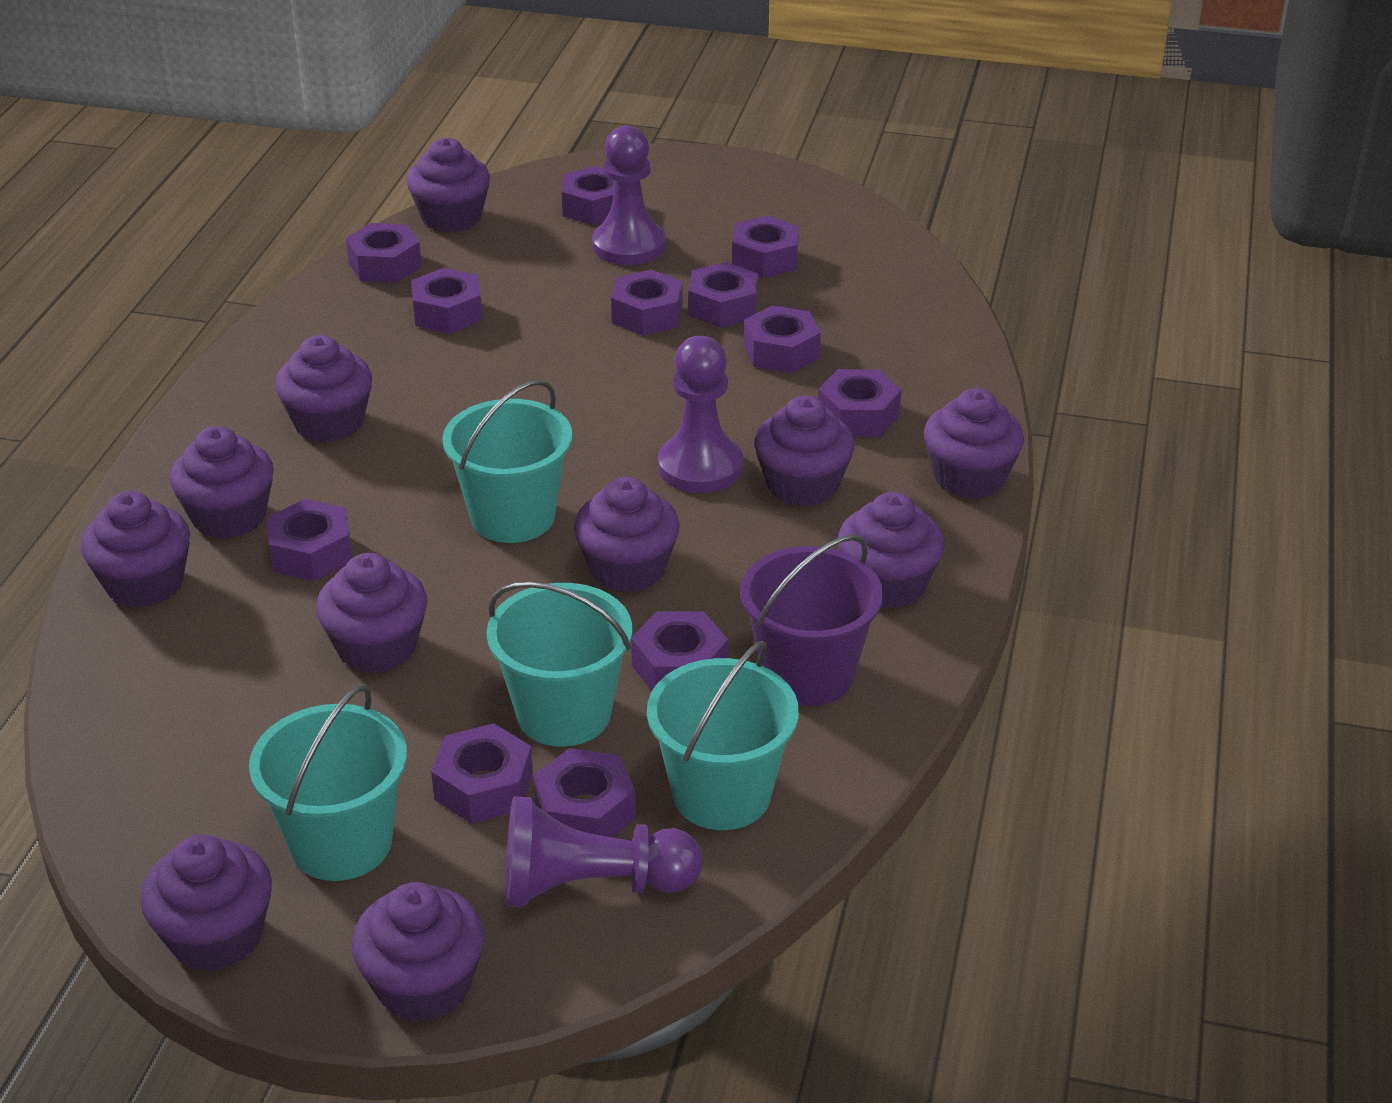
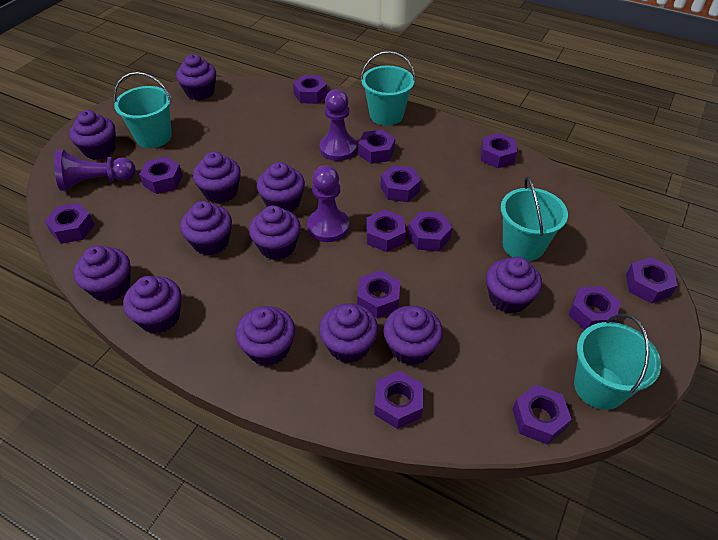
purple bucket: [740,534,883,706] = 1 -> none = 0
purple cupcake: [81,491,190,608] [140,835,272,971] [170,426,274,539] [275,335,372,443] [316,553,427,673] [352,882,485,1022] [407,138,490,233] [574,477,680,593] [754,396,855,507] [838,492,944,609] [924,388,1024,499] = 11 -> [69,110,116,160] [74,246,131,302] [123,276,182,334] [176,54,216,100] [180,201,232,255] [193,151,241,204] [236,306,295,366] [249,205,301,260] [257,162,305,212] [319,304,378,363] [383,306,443,365] [486,257,542,314] = 12
purple nut: [267,499,352,581] [346,223,422,283] [411,268,483,334] [431,723,533,824] [533,748,636,837] [562,166,615,225] [611,269,683,336] [631,611,728,691] [688,262,758,328] [732,216,799,278] [744,305,821,373] [818,369,902,437] = 12 -> [45,203,95,244] [139,157,183,194] [293,75,328,104] [357,270,400,318] [358,130,395,164] [366,209,406,252] [374,371,423,429] [380,165,421,202] [408,211,452,251] [481,133,517,168] [513,385,572,444] [568,286,621,330] [626,257,678,304] = 13

